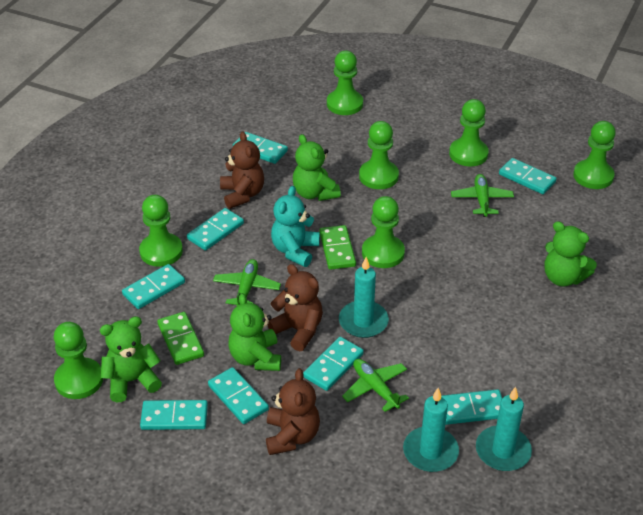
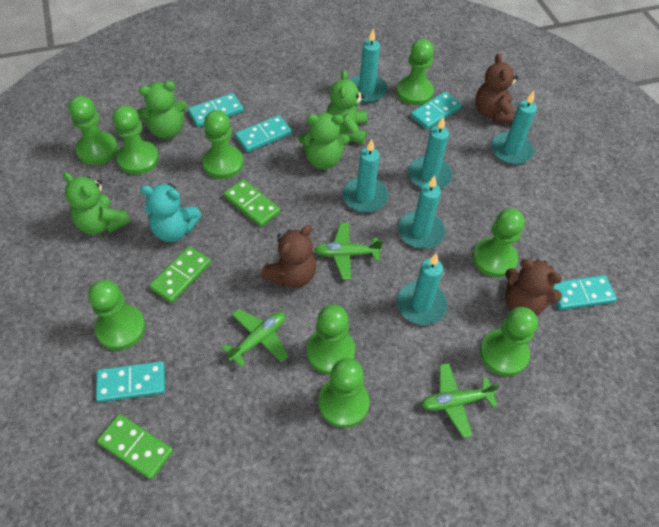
green domino: [157,312,204,365] [319,225,356,270] = 2 -> [97,414,173,480] [149,246,211,303] [224,179,280,227] = 3
green pawn: [54,322,103,399] [139,195,183,267] [327,51,363,115] [359,121,399,189] [362,196,405,268] [449,99,489,166] [573,121,616,189] = 7 -> [69,96,118,165] [88,280,146,350] [112,105,159,175] [202,110,244,179] [307,305,355,374] [318,358,370,428] [397,39,434,105] [473,209,524,278] [480,307,538,376] = 9
turquoise candle: [339,257,389,338] [403,388,459,472] [476,387,532,471] = 3 -> [343,139,388,213] [350,29,388,103] [397,253,448,325] [398,175,445,249] [408,116,453,189] [491,91,537,165] = 6
turquoise domino: [122,264,185,309] [140,400,208,430] [187,208,244,251] [208,367,269,424] [233,132,288,164] [303,337,364,391] [441,389,502,425] [499,158,556,194] = 8 -> [96,361,165,402] [188,93,243,127] [235,115,292,152] [410,92,462,129] [553,275,617,310] = 5

